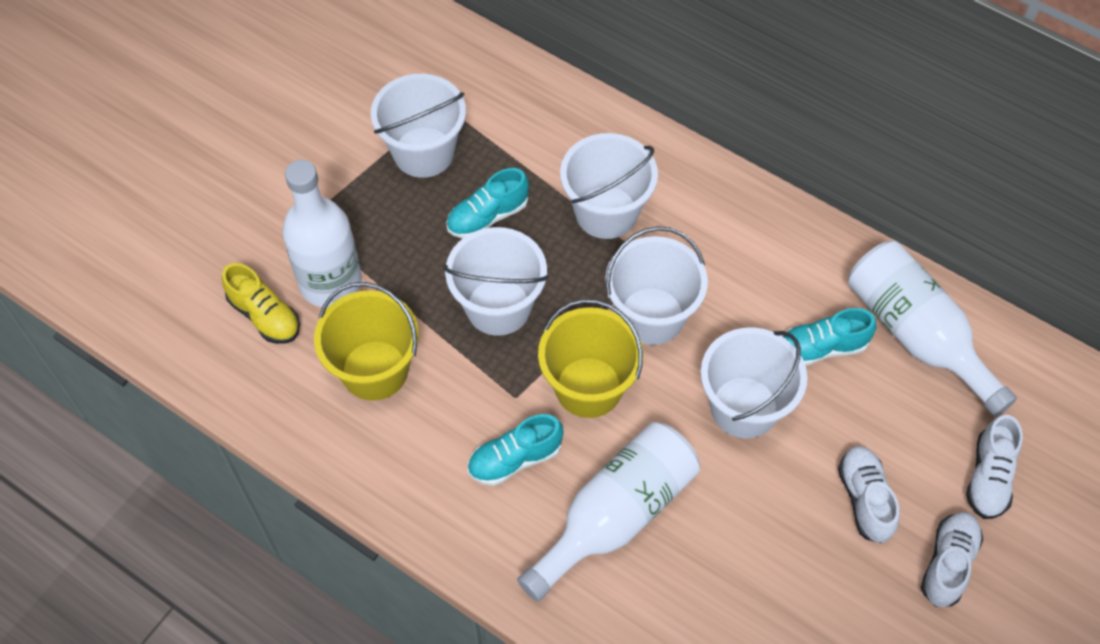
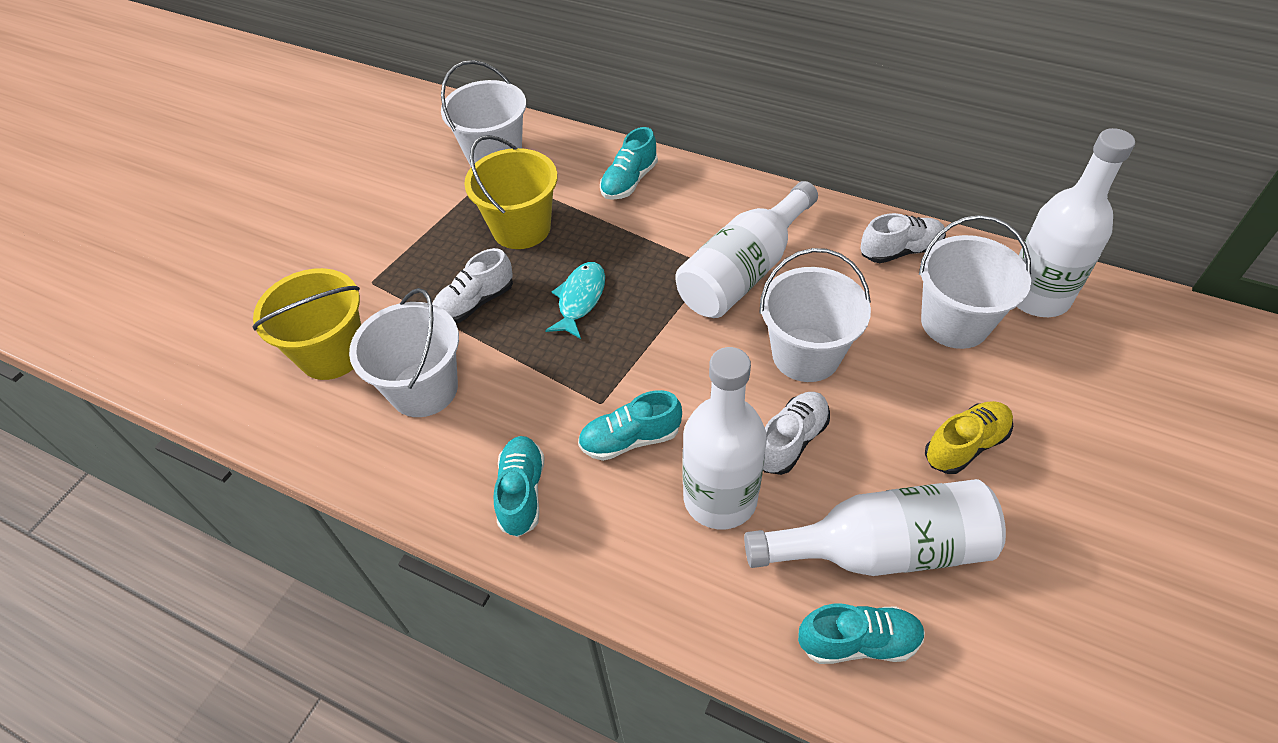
turquoise fish: none = 0 -> [545,262,605,339] = 1
turquoise shoe: [446,168,529,238] [468,414,564,486] [782,308,876,366] = 3 -> [494,436,545,537] [578,390,682,461] [600,127,658,200] [798,604,925,664] = 4
white bottle: [282,160,362,308] [517,422,700,602] [848,241,1017,417] = 3 -> [676,181,818,318] [683,347,767,530] [744,479,1006,576] [1017,128,1135,317] = 4
white bucket: [371,74,466,178] [444,227,549,336] [560,133,658,239] [605,226,708,345] [701,327,807,438] = 5 -> [349,288,459,417] [441,60,526,166] [759,248,871,382] [919,215,1031,349] = 4

